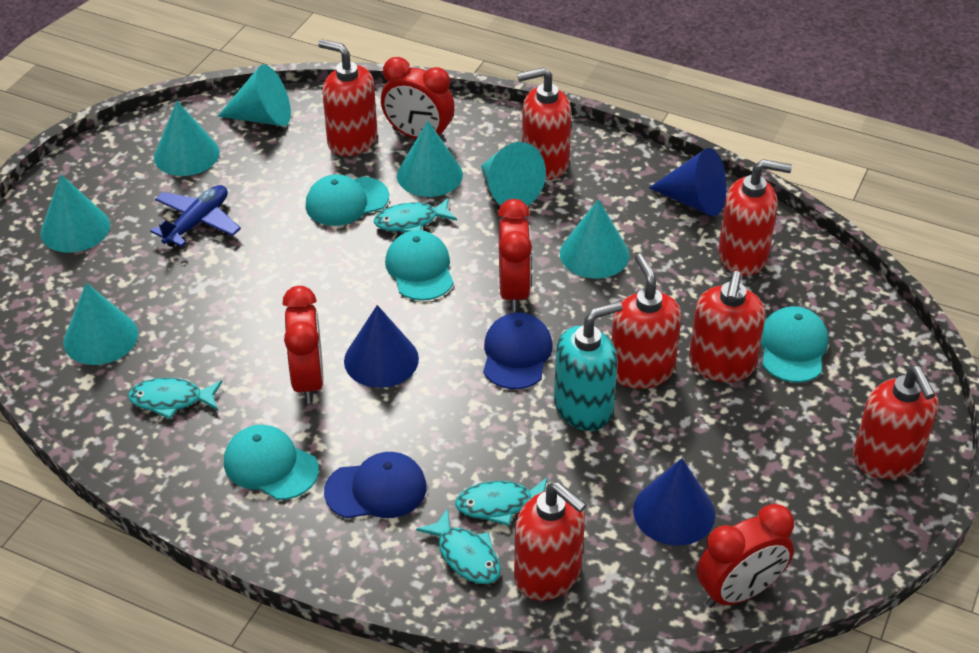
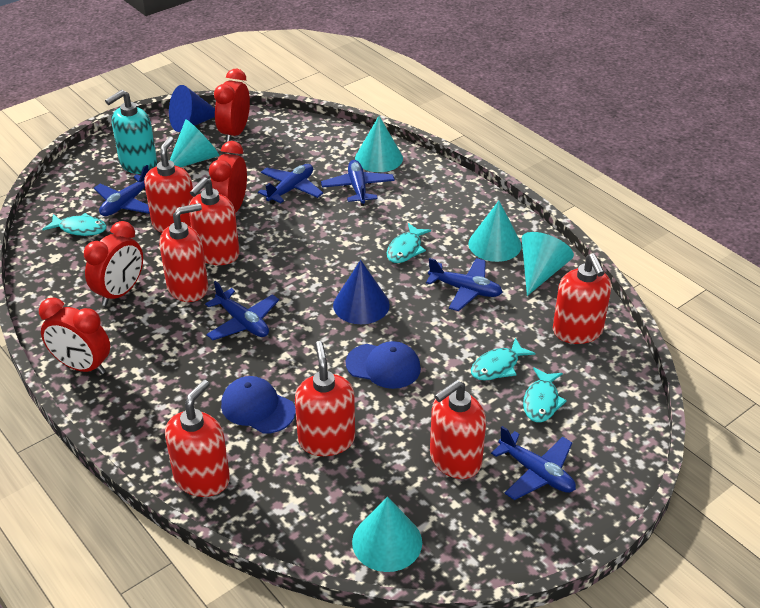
blue cone: [344,305,419,388] [633,458,715,546] [649,148,727,216] = 3 -> [169,85,215,132] [333,260,390,324] = 2
blue plane: [150,185,241,247] = 1 -> [94,165,150,216] [205,281,279,340] [258,164,323,204] [321,160,395,206] [426,258,503,311] [491,426,576,500] = 6
turquoise cap: [224,425,319,500] [305,174,389,226] [385,230,454,301] [761,306,828,383] = 4 -> none = 0
turquoise cone: [40,175,110,253] [63,283,138,365] [154,101,220,176] [218,65,291,126] [397,121,463,197] [481,142,546,206] [560,199,630,279] = 7 -> [170,120,219,167] [352,496,422,572] [355,116,403,172] [468,201,522,262] [522,232,574,296] = 5

